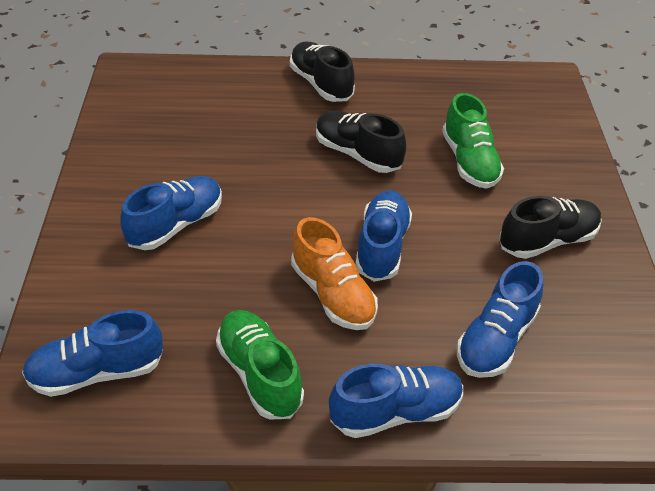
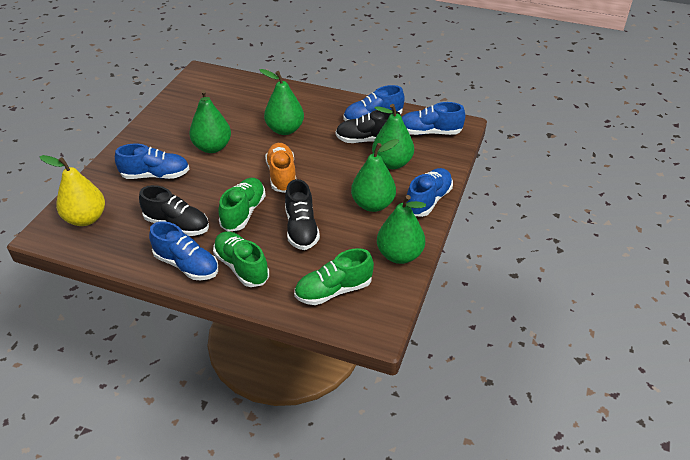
green pear: none = 0 -> [189,90,231,153] [260,69,304,135] [351,139,399,212] [372,104,414,169] [377,195,426,264] = 5
green shoe: [216,310,304,420] [442,93,504,189] = 2 -> [213,231,269,287] [218,178,266,231] [294,248,374,305] = 3
yellow pear: none = 0 -> [40,155,105,226] = 1

